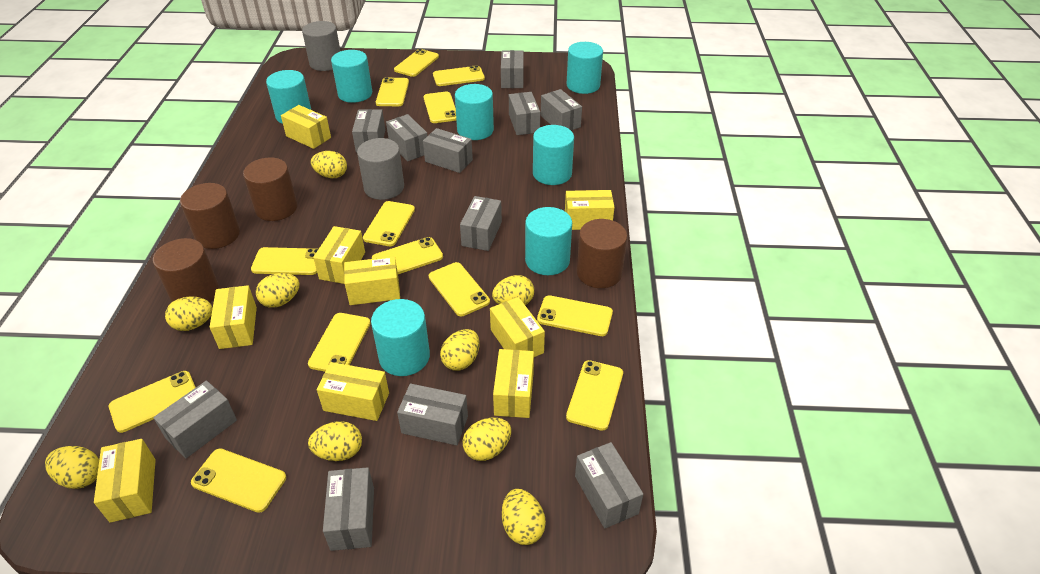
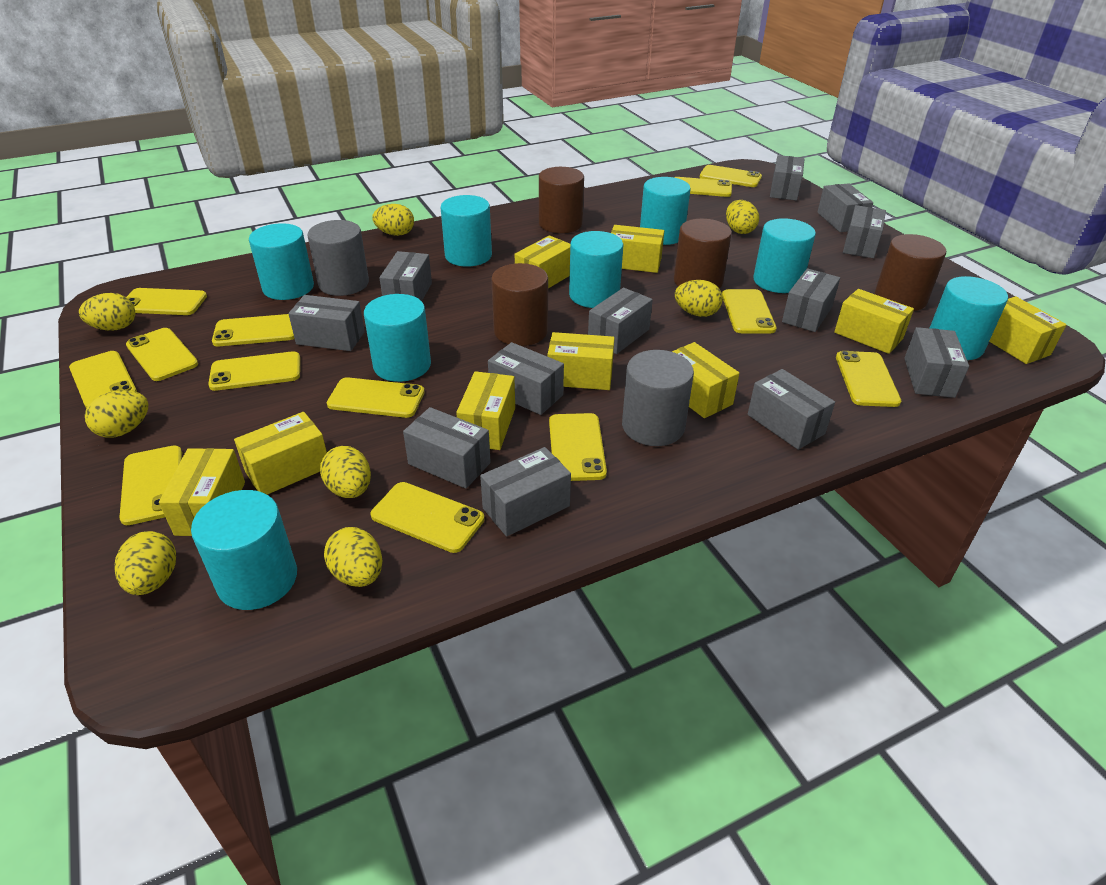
grey box: [153,381,237,458] [323,467,374,551] [352,109,385,153] [386,114,428,161] [397,384,468,445] [423,128,473,173] [460,196,502,251] [501,50,524,88] [509,92,540,135] [541,89,582,131] [575,442,643,529] = 11 -> [288,295,365,351] [380,251,432,301] [403,407,491,489] [480,447,571,537] [488,342,564,415] [588,288,653,354] [748,369,835,450] [770,155,805,201] [782,268,840,332] [817,183,873,232] [843,205,886,258] [904,327,969,398] = 12
turquoise cylinder: [266,70,311,124] [331,50,372,103] [371,299,430,376] [455,84,494,140] [525,207,572,275] [533,125,574,185] [567,42,603,94] = 7 -> [191,490,297,610] [249,223,314,300] [364,294,431,382] [441,195,492,267] [569,231,624,308] [640,177,691,245] [753,218,816,293] [930,276,1008,360] = 8
yellow egg: [45,446,99,489] [165,296,213,331] [256,273,300,308] [308,421,362,461] [311,151,347,178] [440,329,480,371] [463,418,511,461] [492,275,534,305] [502,489,546,545] = 9 -> [79,293,135,331] [85,390,148,438] [114,531,176,595] [320,446,371,498] [324,527,382,587] [372,204,414,236] [675,280,723,317] [726,200,759,234] = 8

